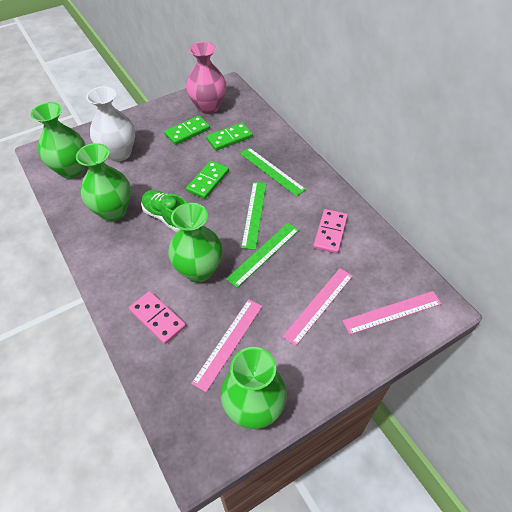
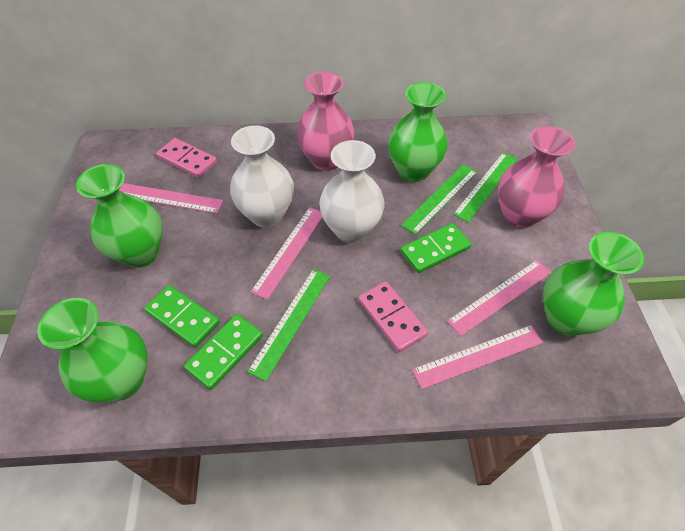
green shoe: [141,190,187,232] = 1 -> none = 0
pink ruler: [191,299,262,392] [282,268,353,346] [343,291,442,335] = 3 -> [119,183,224,214] [251,207,323,300] [412,325,543,389] [447,260,552,336] = 4
pink vase: [186,42,226,114] = 1 -> [297,72,354,171] [498,126,575,228] = 2
white vase: [86,86,135,162] = 1 -> [230,125,294,228] [319,140,385,243] = 2

